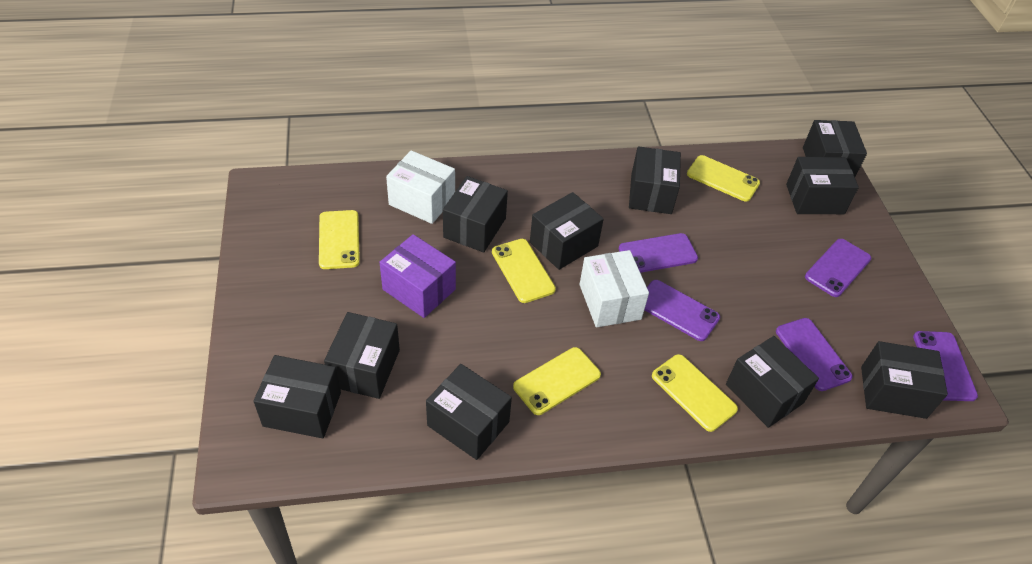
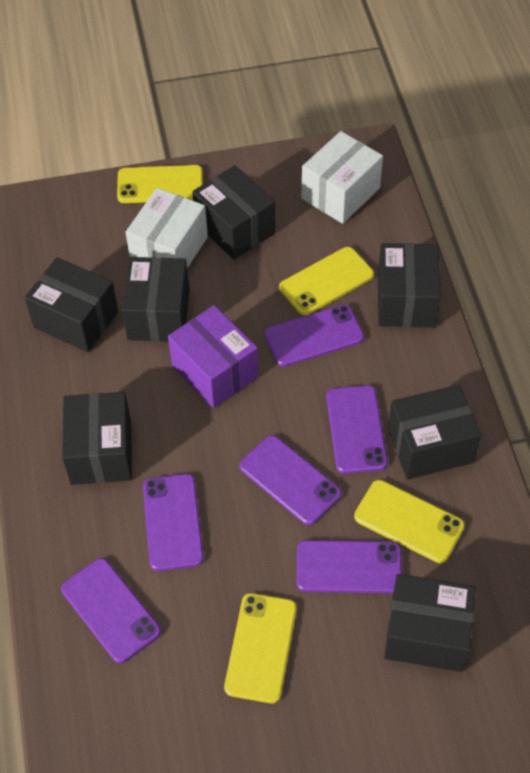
black box: [253,355,341,438] [324,312,400,399] [426,364,512,460] [443,176,508,253] [530,192,604,270] [629,146,681,214] [726,336,819,428] [786,157,859,214] [803,120,867,177] [861,341,948,419] = 10 -> [25,257,118,352] [62,392,132,485] [122,257,189,341] [192,165,275,260] [378,243,441,328] [384,574,476,672] [388,385,481,479] = 7
purple phone: [619,233,698,273] [644,280,720,341] [776,318,853,391] [805,239,871,297] [913,331,978,401] = 5 -> [61,558,161,663] [143,474,204,571] [239,435,342,525] [264,305,364,367] [297,540,402,593] [326,385,388,474] = 6
yellow phone: [319,210,360,269] [492,239,556,303] [513,347,601,415] [652,354,738,432] [687,155,760,202] = 5 -> [117,165,203,203] [224,593,297,703] [279,247,374,315] [354,480,465,563] = 4

